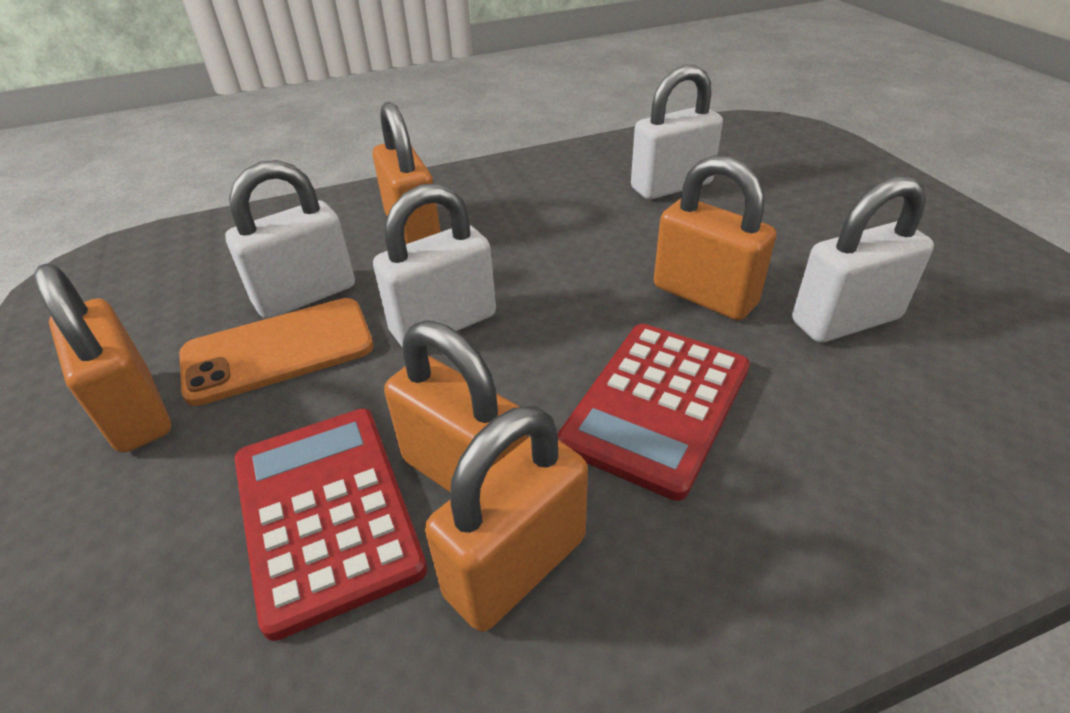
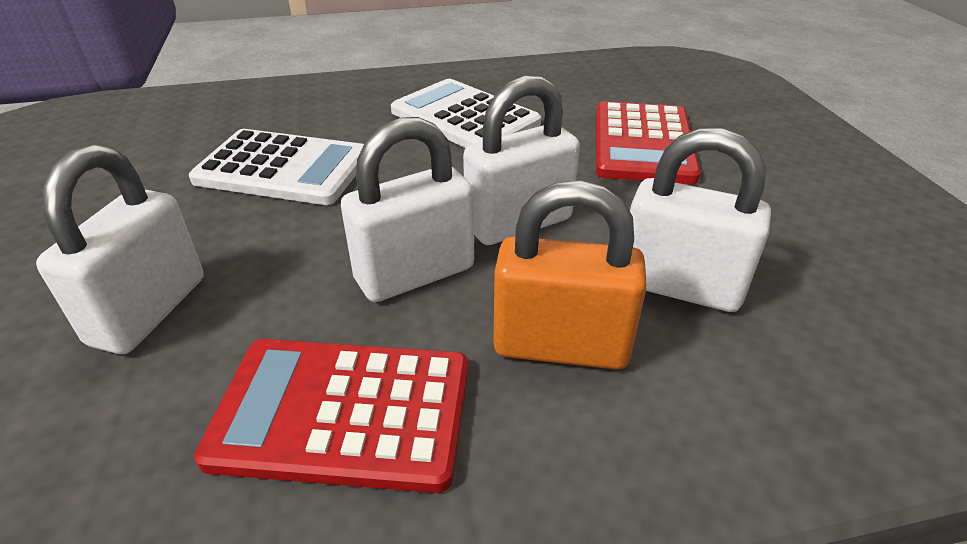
orange padlock: [34,264,171,453] [372,102,441,244] [384,320,528,493] [425,406,588,632] [654,155,776,320] = 5 -> [493,180,647,370] = 1
orange phone: [179,298,374,406] = 1 -> none = 0
white calculator: none = 0 -> [189,129,364,205] [391,79,541,148] = 2

